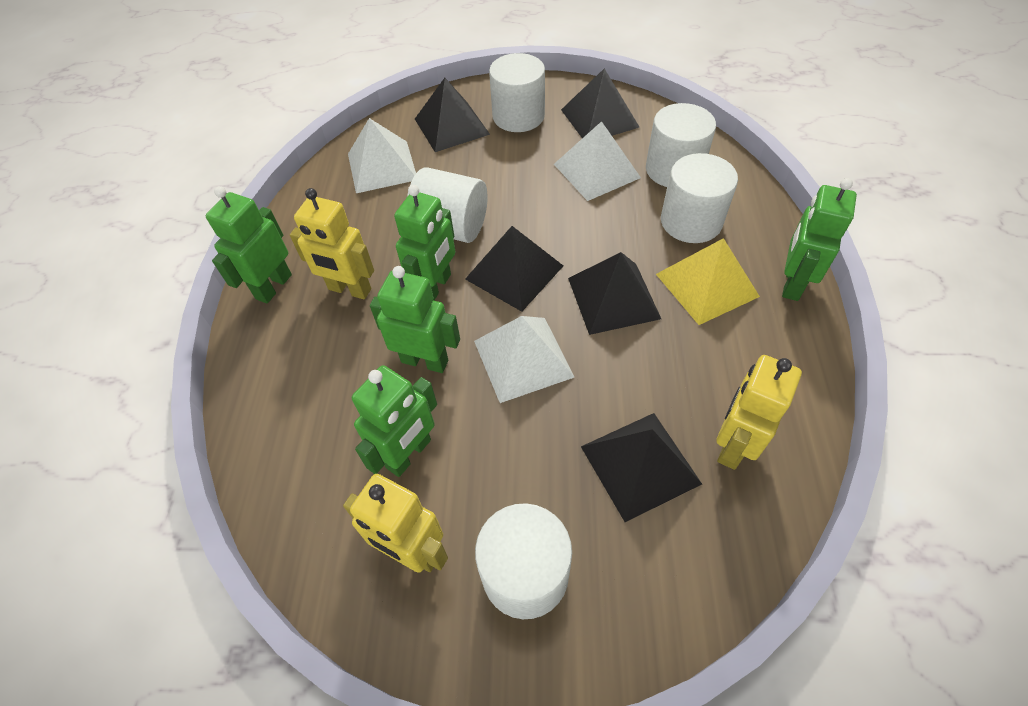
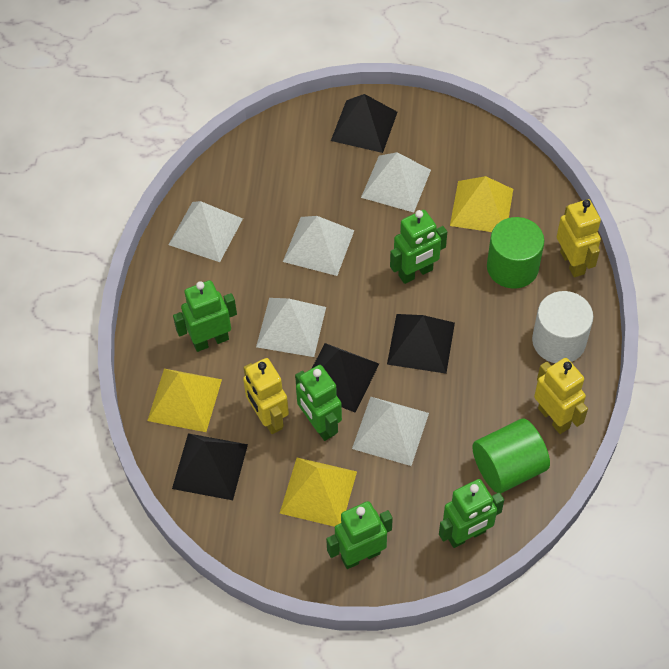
black pyramid: [415,78,490,152] [465,226,563,312] [561,68,639,138] [568,252,661,335] [581,413,702,522] = 5 -> [172,433,248,500] [312,343,379,413] [331,94,398,153] [387,314,455,374] = 4
green cylinder: none = 0 -> [472,419,550,493] [487,217,544,289] = 2
white cylinder: [407,167,487,243] [475,503,572,619] [489,53,545,132] [646,103,716,187] [661,153,738,243] = 5 -> [532,291,593,363] = 1
white pyramid: [348,118,416,193] [474,316,574,403] [554,121,641,201] = 3 -> [169,201,243,262] [256,298,326,357] [283,216,355,276] [352,397,429,466] [361,152,431,213] = 5
yellow pyramid: [656,238,760,325] = 1 -> [147,369,222,432] [280,458,357,527] [450,176,513,232] = 3

